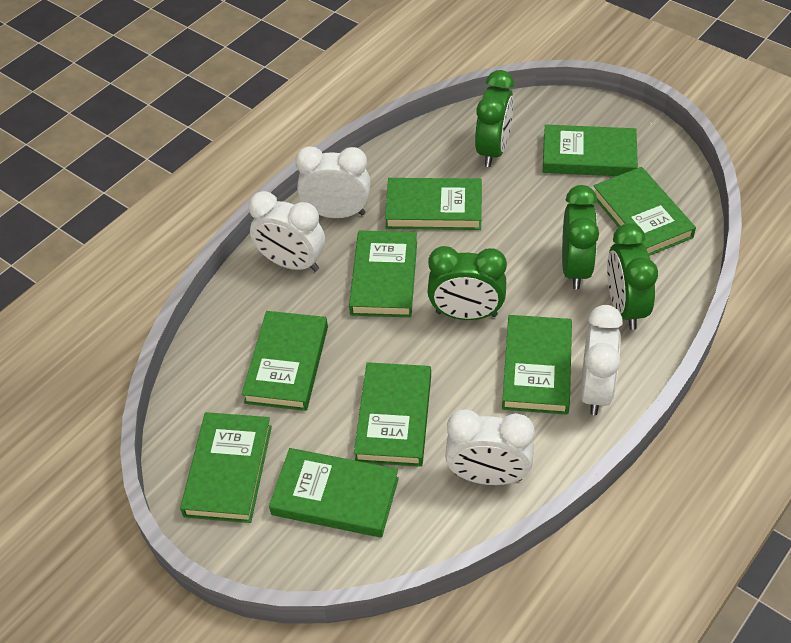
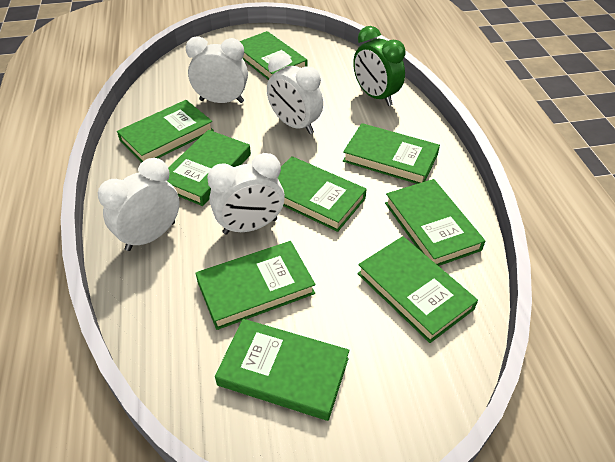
green clock: [427,246,507,320] [475,70,514,167] [562,185,599,290] [607,223,658,330] = 4 -> [353,26,406,106] = 1

